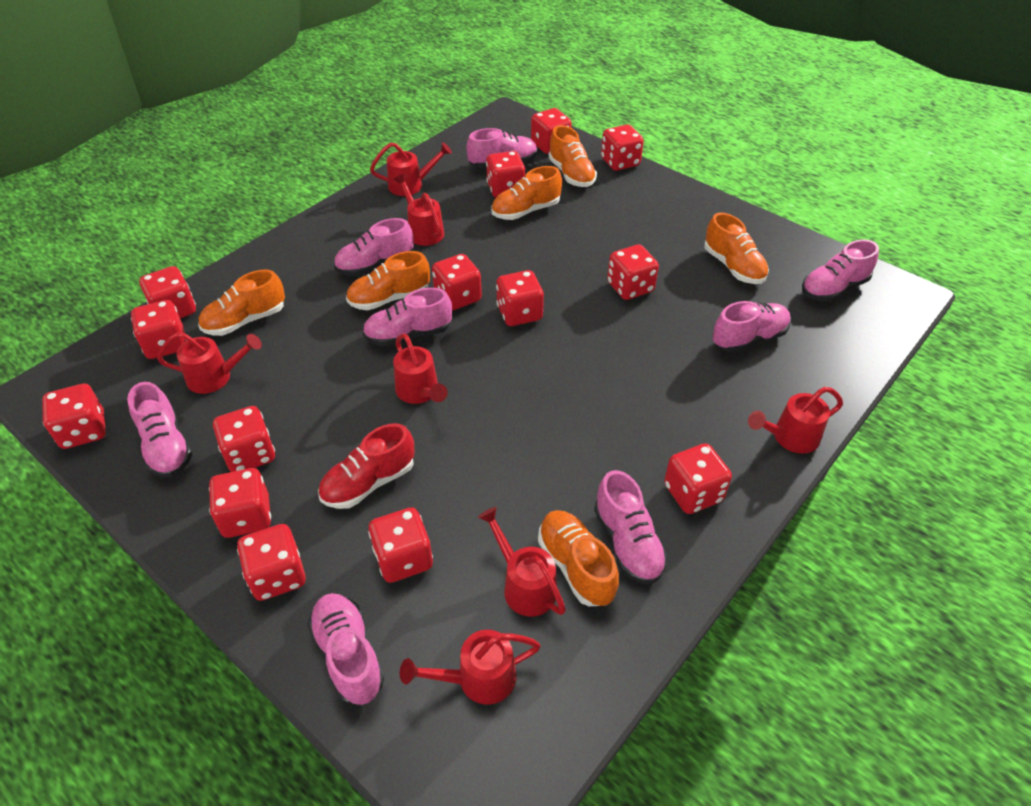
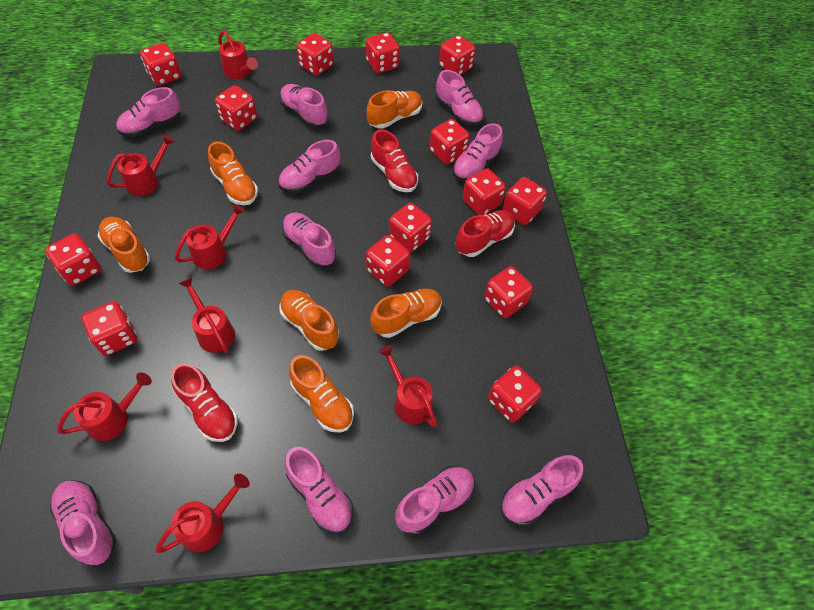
pink shoe: [127,382,192,478] [308,593,384,705] [334,218,414,276] [362,288,452,346] [467,128,537,168] [594,470,668,584] [712,301,791,353] [802,240,879,301] = 8 -> [50,480,116,565] [116,87,181,137] [278,140,340,193] [280,84,328,127] [282,213,336,267] [285,447,353,533] [395,466,475,535] [436,70,484,126] [453,123,503,181] [500,455,583,526] = 10
red shoe: [318,423,414,509] = 1 -> [171,363,238,442] [371,129,418,192] [456,210,515,257] = 3

